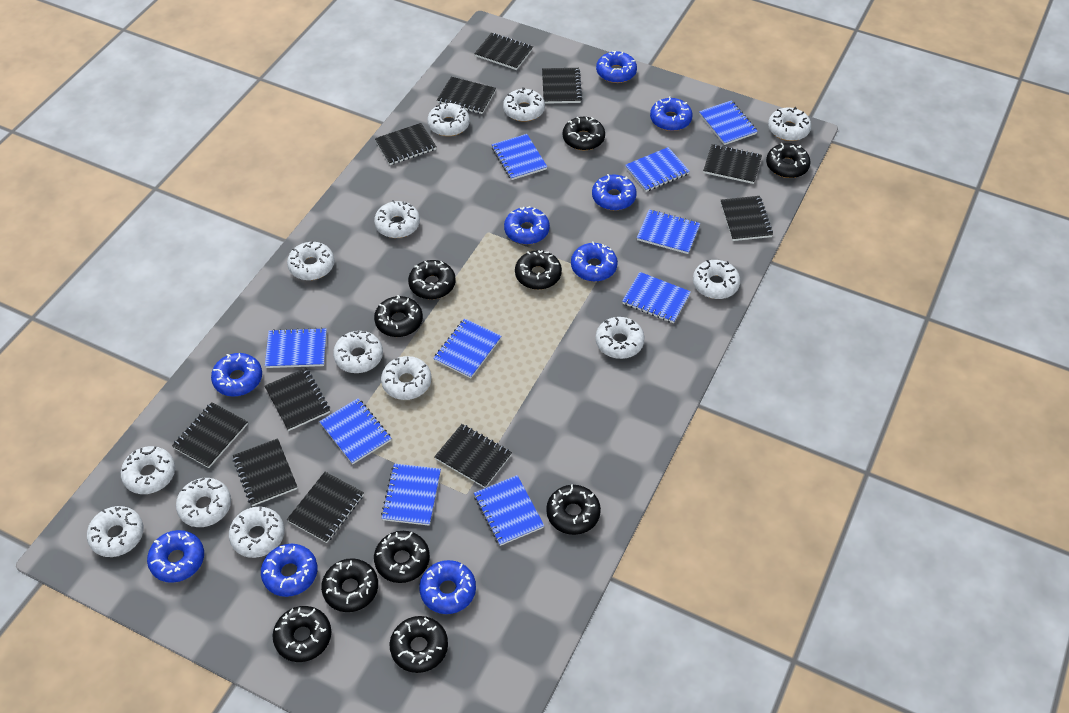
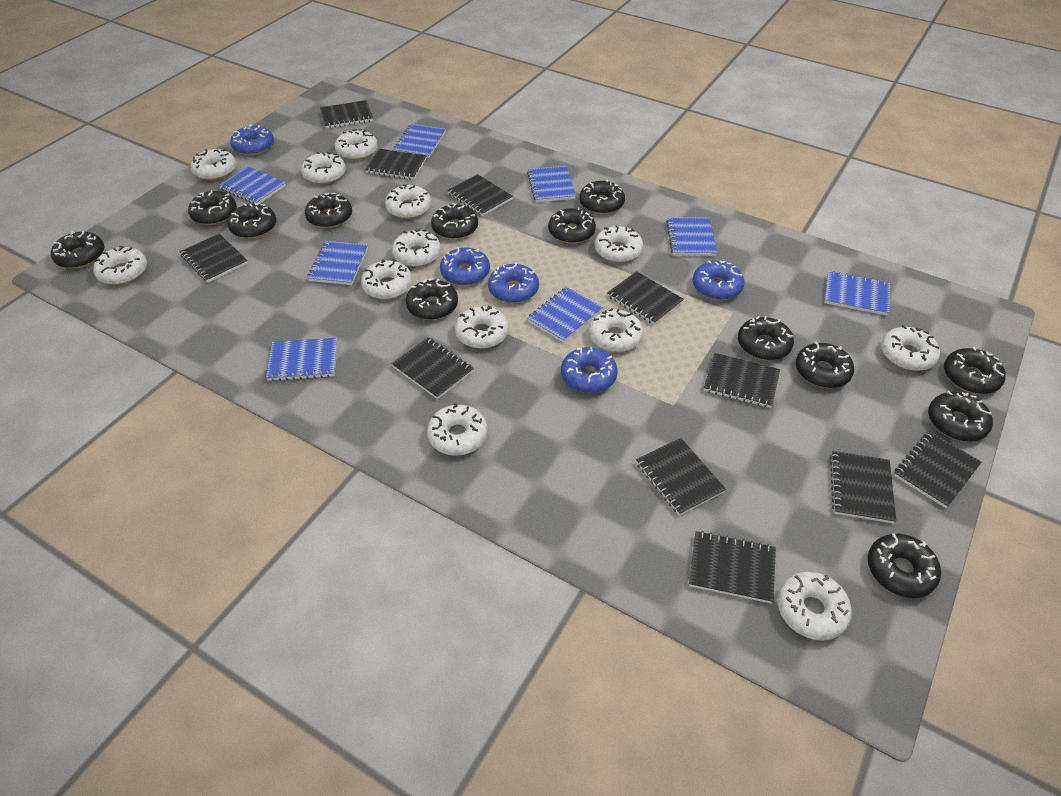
black donut: [273,606,331,662] [321,558,378,612] [374,295,423,337] [374,531,430,583] [390,616,448,673] [408,260,456,299] [515,250,562,290] [546,484,601,535] [562,117,605,150] [766,143,811,178] = 10 -> [51,231,104,269] [188,190,237,225] [227,203,276,239] [305,192,352,228] [406,278,458,320] [431,203,478,239] [548,207,596,244] [579,180,625,214] [738,316,794,360] [796,342,854,388] [867,534,941,598] [928,391,993,442] [944,347,1006,394] = 13
blue donut: [147,530,204,583] [211,353,262,397] [261,544,317,597] [419,560,476,614] [504,206,550,244] [571,242,618,282] [592,174,637,211] [596,51,637,83] [650,97,693,131] = 9 -> [230,124,274,156] [440,247,490,286] [488,262,539,303] [561,347,618,393] [693,260,745,300] = 5
blue notebook: [265,328,327,368] [319,398,392,464] [381,464,441,526] [433,319,502,378] [474,475,544,546] [492,134,547,180] [622,272,691,323] [625,147,690,192] [637,209,700,254] [699,100,758,145] = 10 -> [219,166,286,204] [266,338,338,381] [308,241,368,285] [393,124,446,158] [527,166,576,202] [527,287,603,343] [666,217,717,256] [825,271,890,315] = 8

